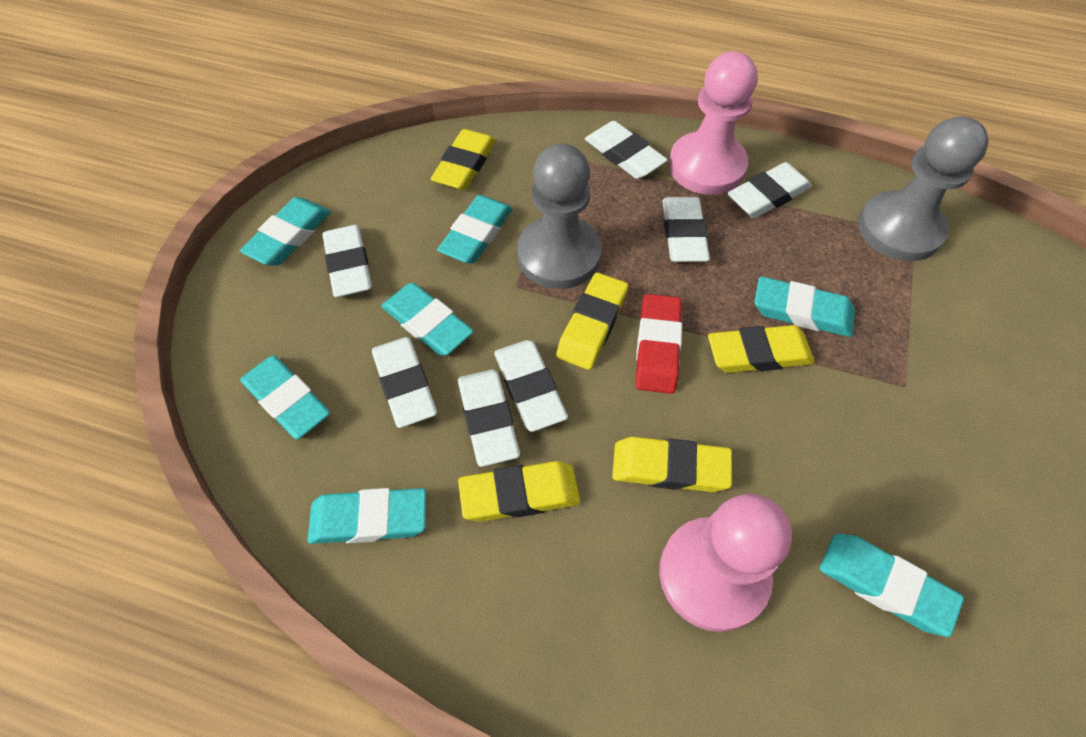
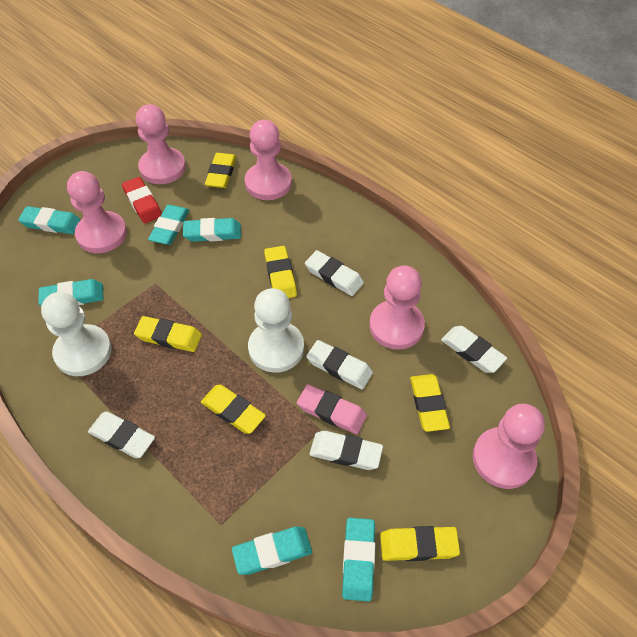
grey pawn: [517,144,601,289] [858,116,989,261] = 2 -> none = 0
pink eraser: none = 0 -> [297,384,367,434] = 1
pink pawn: [659,494,792,632] [669,51,757,195] = 2 -> [67,171,127,253] [136,104,186,184] [245,120,292,200] [369,265,425,350] [473,404,545,489] = 5
turquoise eraser: [240,197,331,266] [240,355,330,439] [308,488,426,544] [381,283,474,356] [437,195,513,264] [754,276,855,337] [819,534,964,637] = 7 -> [18,206,81,234] [38,279,104,306] [148,205,189,245] [183,218,241,242] [232,527,312,575] [342,518,375,601] = 6
white eraser: [322,225,372,297] [372,337,437,428] [458,369,520,467] [494,340,568,432] [585,121,668,179] [663,197,710,262] [728,162,812,218] = 7 -> [88,411,155,458] [305,250,364,296] [306,340,373,389] [310,431,383,470] [441,326,507,373] = 5
white pawn: none = 0 -> [41,292,112,376] [248,288,304,373] = 2
yellow eraser: [431,129,496,190] [458,461,580,522] [556,273,628,370] [612,437,732,492] [708,325,814,373] = 5 -> [134,316,202,352] [201,385,266,434] [205,153,236,188] [264,246,297,298] [380,526,460,561] [410,374,450,432] = 6

